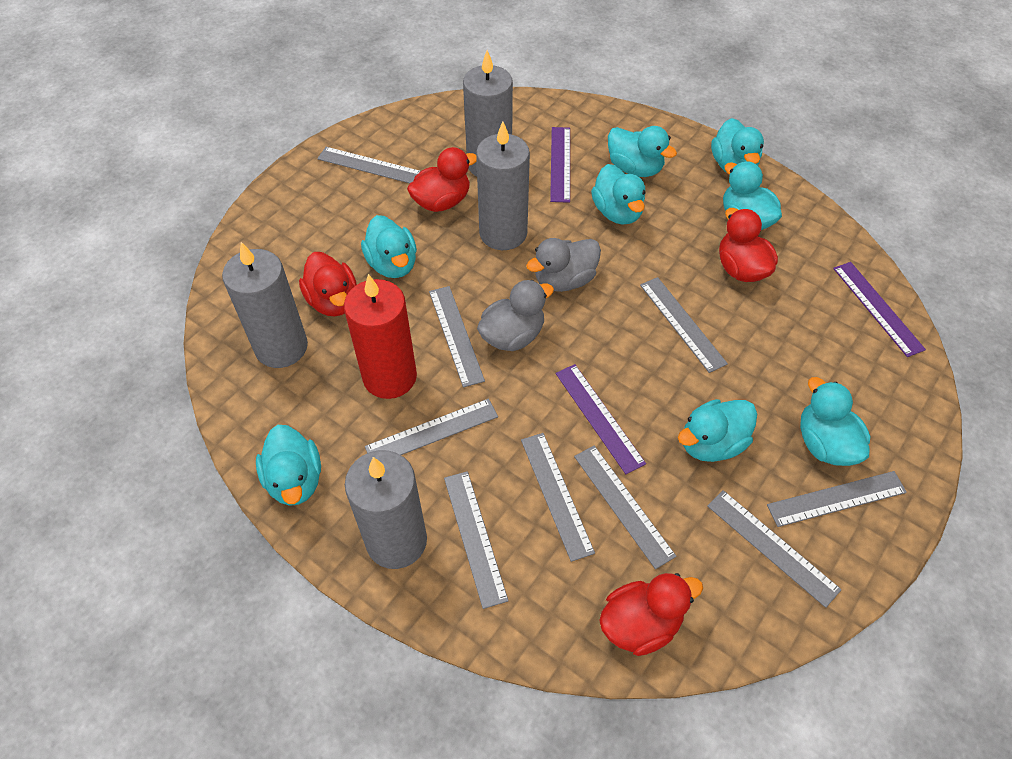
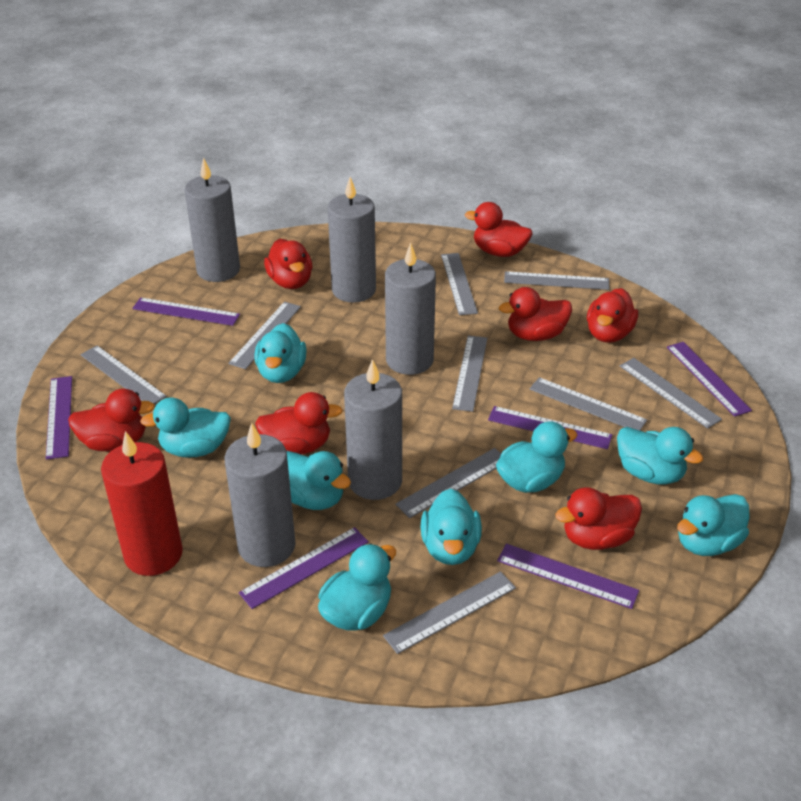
grey candle: [222,242,308,368] [345,450,427,569] [463,50,513,177] [476,121,530,250] = 4 -> [184,157,240,282] [224,423,296,567] [328,177,376,303] [344,359,402,500] [385,243,436,375] = 5
grey duck: [477,280,554,351] [526,238,601,292] = 2 -> none = 0
purple ruler: [550,127,570,203] [556,364,646,474] [833,262,926,357] = 3 -> [46,376,72,460] [132,297,240,326] [239,527,369,609] [488,406,612,449] [497,544,639,609] [667,342,752,417] = 6
red duck: [299,252,357,317] [407,147,477,212] [599,573,703,656] [719,208,778,282] = 4 -> [68,389,155,451] [255,392,343,454] [264,239,312,289] [465,202,532,257] [499,287,572,341] [555,487,642,550] [587,288,638,343] = 7

